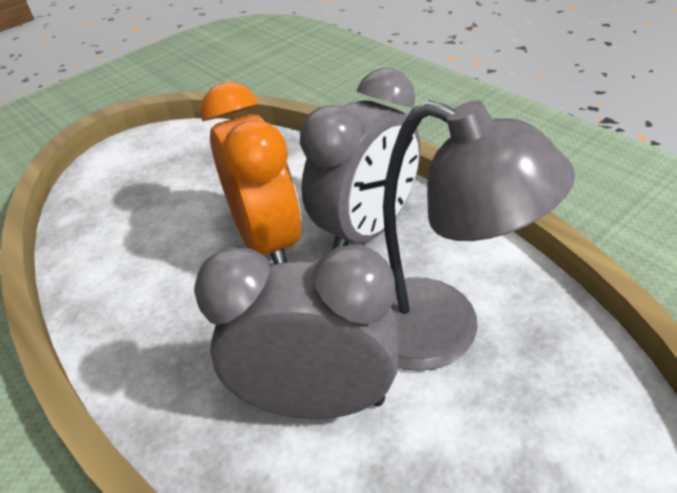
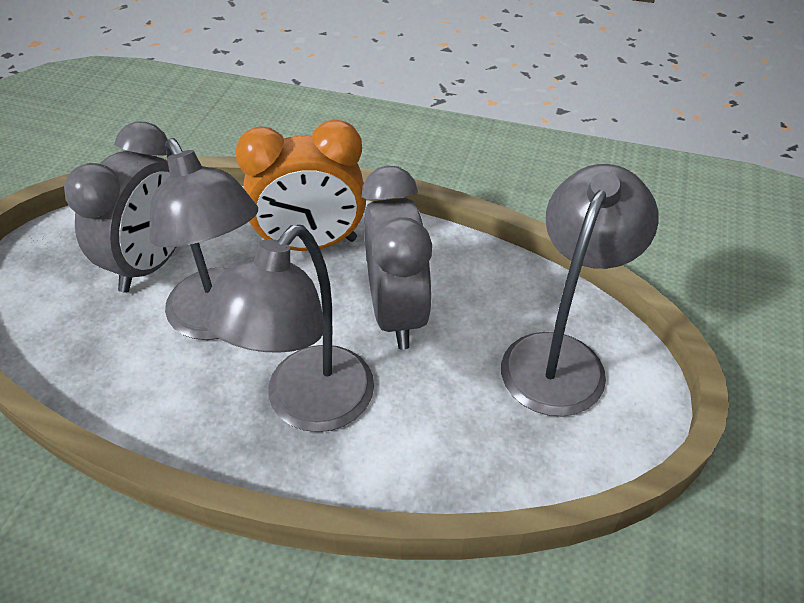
grey lamp: [383,100,575,371] = 1 -> [149,138,258,340] [199,225,374,432] [501,164,659,417] = 3

